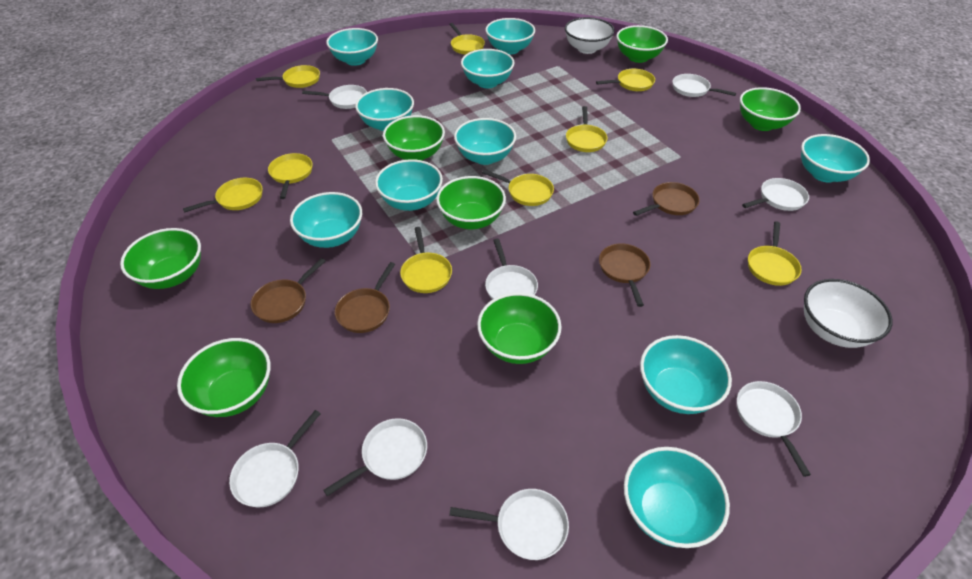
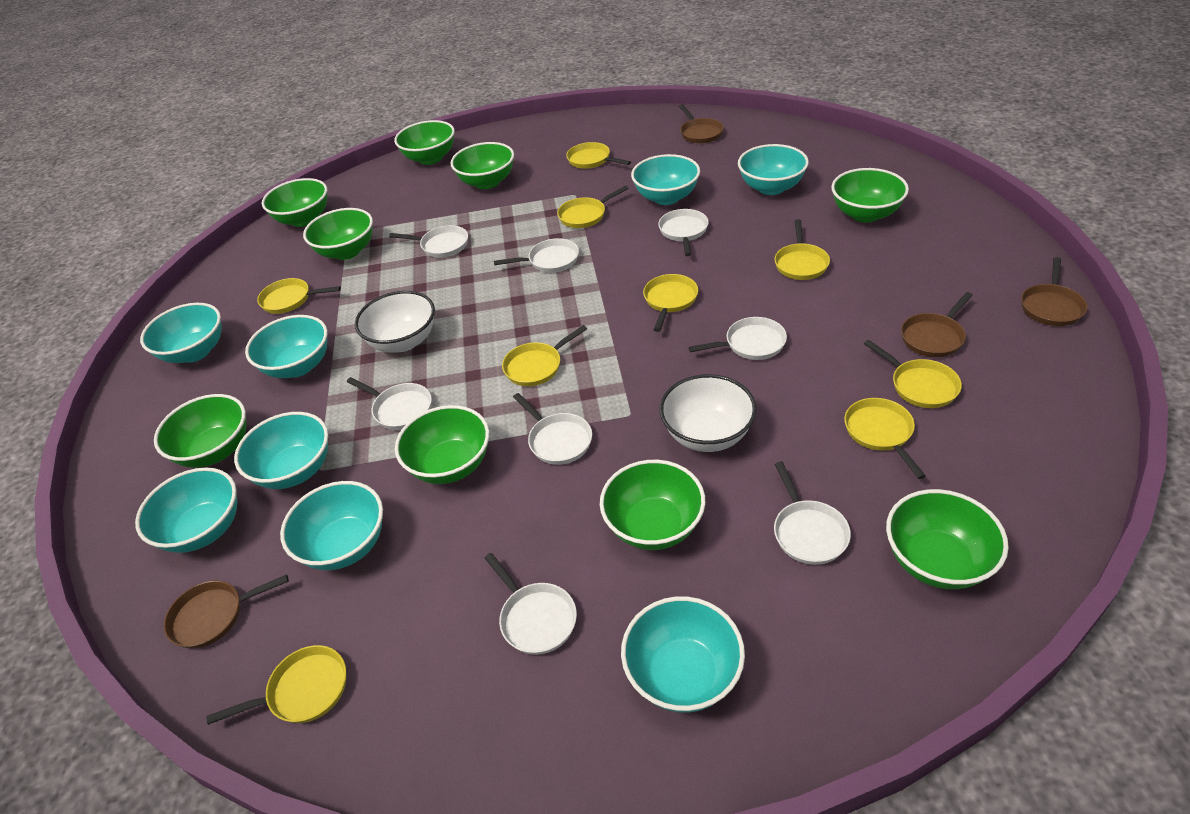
green bowl: [120,228,201,289] [177,338,270,417] [383,115,445,160] [436,176,506,229] [477,293,562,364] [616,25,668,63] [740,87,801,131] = 7 -> [154,394,246,468] [262,178,327,227] [303,208,373,260] [394,120,455,165] [395,405,489,484] [450,142,514,189] [600,460,705,550] [831,168,909,222] [886,489,1009,589] = 9
turquoise bowl: [290,192,362,248] [326,28,378,66] [355,88,414,131] [375,159,443,211] [454,118,516,165] [461,49,515,88] [485,18,535,55] [624,447,730,548] [640,335,732,414] [801,134,870,183] = 10 -> [135,468,237,553] [140,303,222,363] [234,412,328,489] [245,315,327,378] [280,481,383,570] [621,596,745,713] [631,154,700,205] [738,144,809,195] = 8

